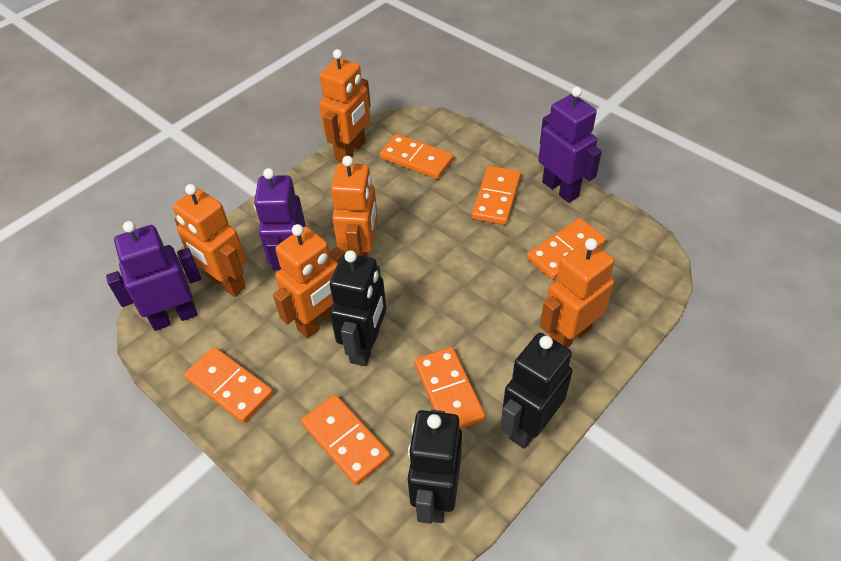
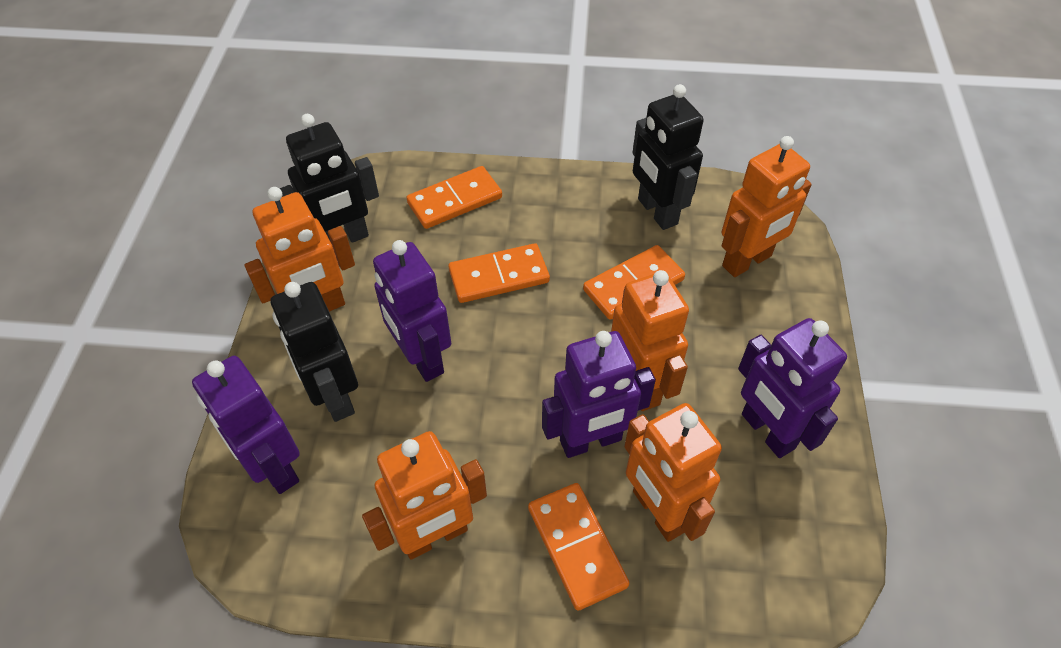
orange domino: [184,347,273,423] [301,395,390,485] [380,134,453,179] [414,347,485,429] [472,166,521,225] [527,218,606,280] = 6 -> [406,166,502,229] [448,243,550,303] [528,483,629,611] [583,245,685,320] = 4
purple robot: [106,221,201,331] [254,168,306,271] [538,87,602,203] = 3 -> [192,356,300,494] [373,240,451,382] [542,331,656,458] [738,318,847,458] = 4

